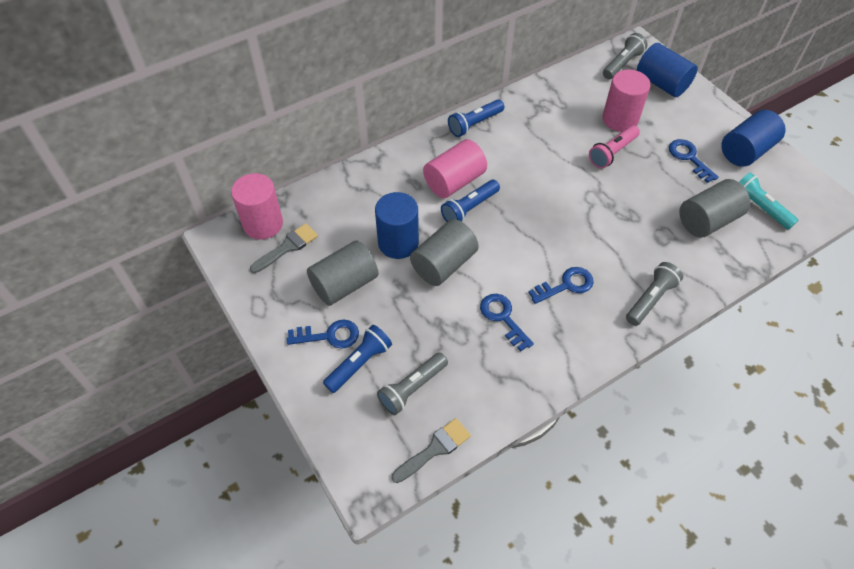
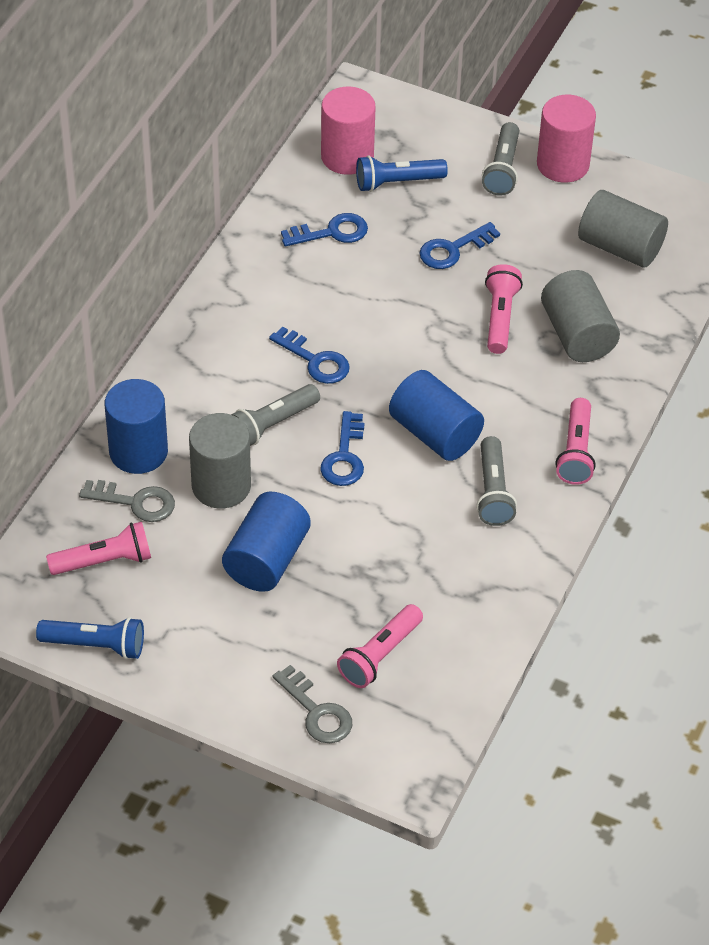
blue flashlight: [323,325,392,393] [441,180,500,222] [448,99,504,137] = 3 -> [36,617,144,660] [356,156,448,192] = 2
grey brush: [250,223,318,273] [392,418,471,483] = 2 -> none = 0
grey key: none = 0 -> [79,480,175,522] [273,665,353,743] = 2
pink cylinder: [231,173,283,239] [423,139,487,198] [602,70,651,132] = 3 -> [321,86,376,175] [537,95,596,183] = 2
pink flashlight: [589,125,640,169] = 1 -> [46,522,151,575] [337,604,423,688] [485,264,523,354] [555,398,596,485] = 4
turquoise flashlight: [739,172,798,230] = 1 -> none = 0

